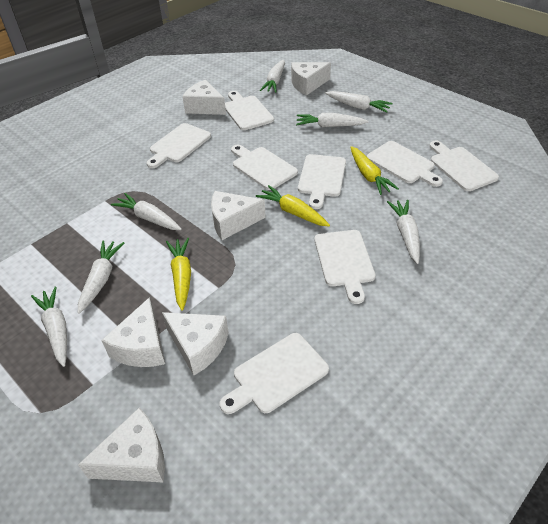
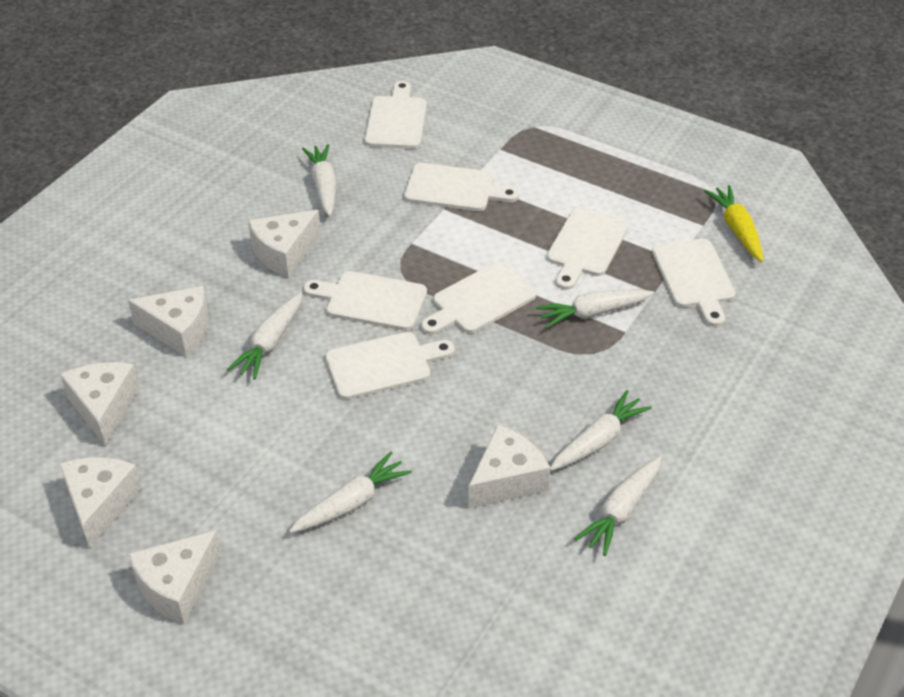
white carrot: [31,286,67,367] [78,241,124,314] [111,193,182,230] [260,59,285,93] [296,113,368,127] [325,91,393,113] [387,200,420,264] = 7 -> [227,293,302,380] [289,452,412,533] [302,144,336,216] [536,290,654,329] [550,390,652,471] [574,456,661,556] = 6
white cutting board: [147,123,211,168] [220,333,329,414] [225,91,274,130] [231,145,298,190] [298,154,346,209] [314,230,376,304] [367,141,443,187] [429,141,499,191] = 8 -> [304,271,427,331] [325,332,455,400] [365,81,427,149] [404,163,519,211] [421,262,536,335] [547,207,629,290] [652,239,736,327] = 7
yellow carrot: [166,238,191,311] [256,185,330,227] [350,146,399,195] = 3 -> [704,185,764,262] = 1

